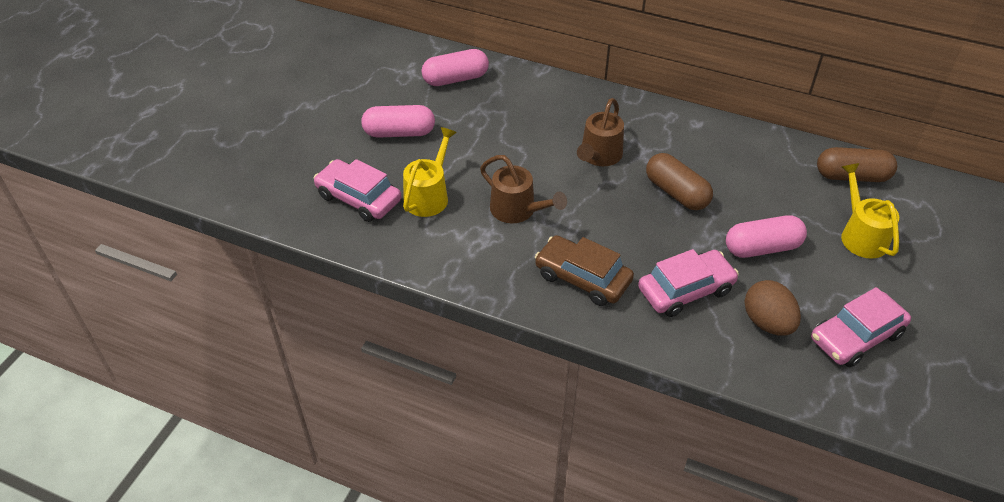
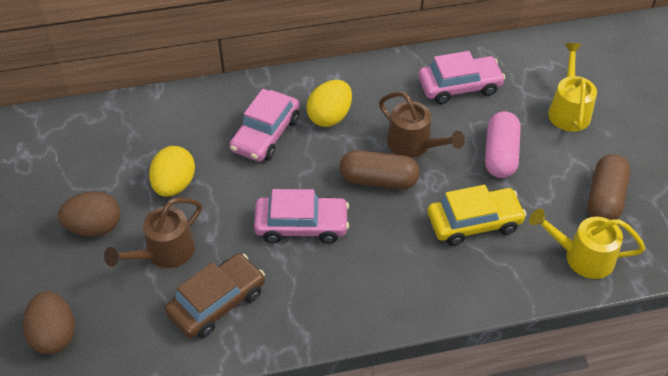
brown egg: [744,280,801,336] = 1 -> [23,291,75,354] [58,191,120,237] = 2
pink capsule: [361,105,435,138] [422,49,489,86] [726,216,807,258] = 3 -> [485,111,521,178] = 1
yellow car: none = 0 -> [427,185,527,246] = 1
yellow egg: none = 0 -> [149,146,195,197] [306,80,352,127] = 2

